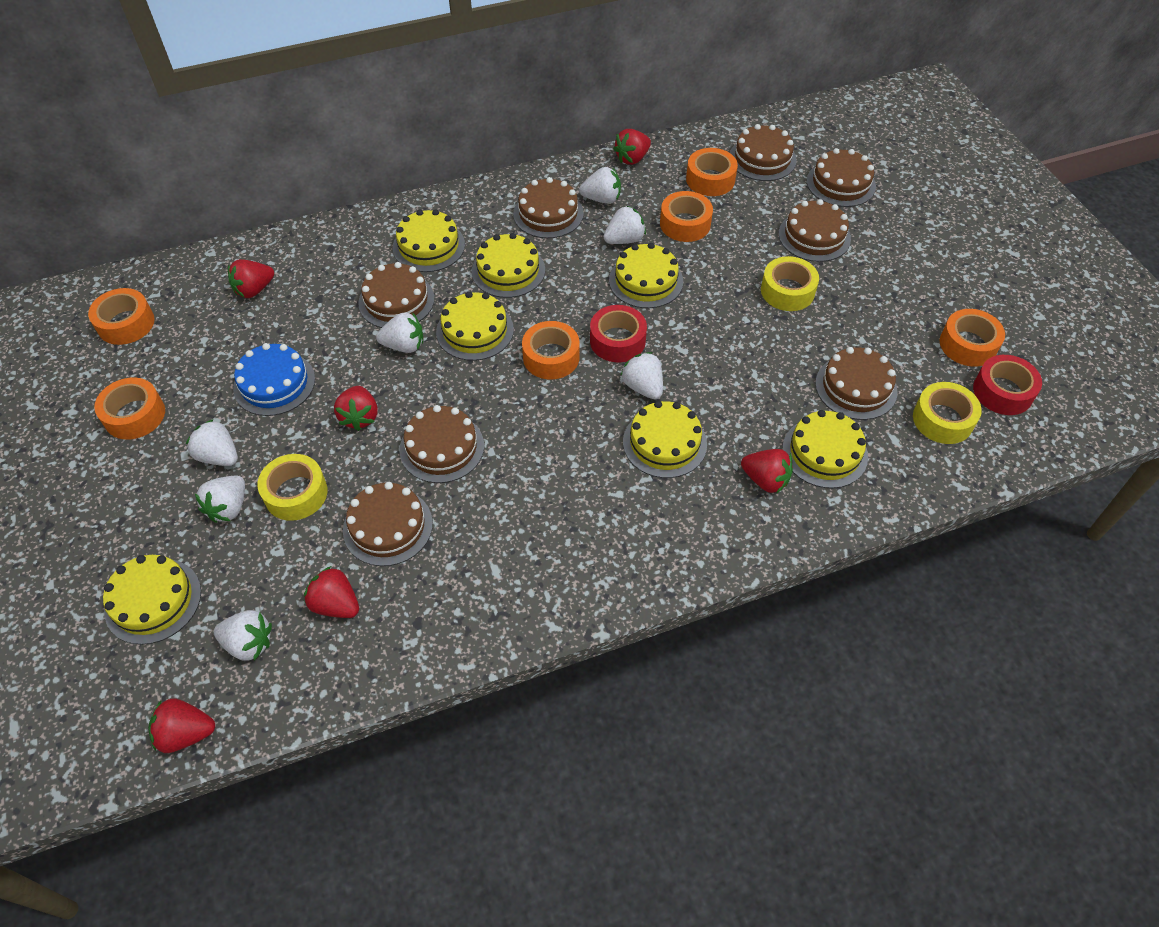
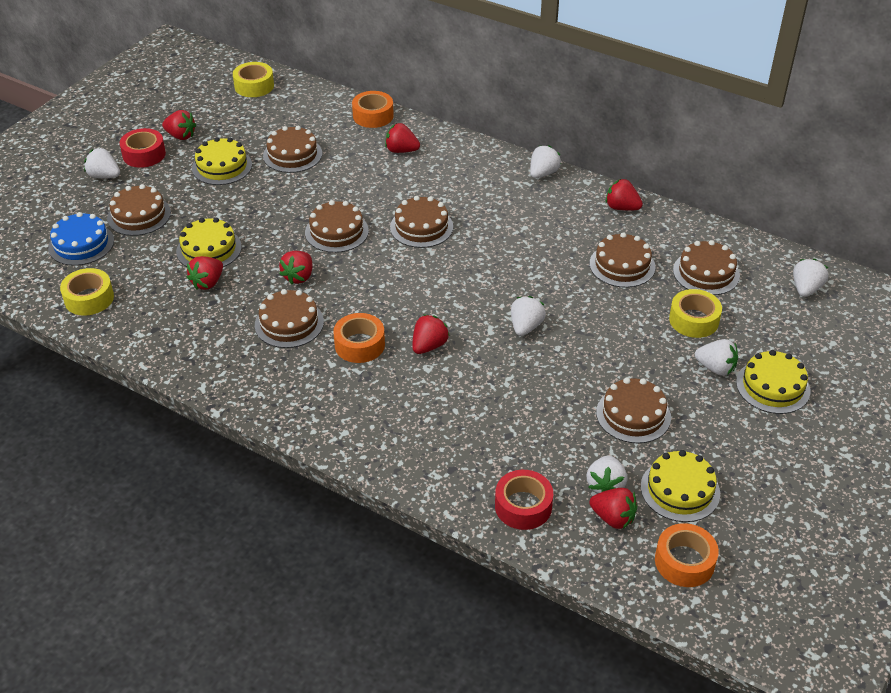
orange tape: [88,288,155,345] [94,377,165,440] [522,321,579,379] [660,191,713,242] [686,148,738,196] [940,309,1005,367] = 6 -> [333,313,385,363] [352,91,394,128] [655,523,719,587] = 3
red strawberry: [148,698,215,753] [228,259,274,298] [304,566,359,618] [334,386,378,431] [613,129,651,165] [741,449,793,494] = 6 -> [162,110,196,140] [187,256,223,290] [279,251,313,284] [385,123,420,153] [412,315,450,354] [589,488,637,529] [606,179,643,211] = 7
white strawberry: [186,419,238,466] [195,475,245,523] [214,610,272,661] [376,312,423,353] [579,167,621,204] [604,205,646,244] [621,352,663,399] = 7 -> [84,148,120,178] [511,296,546,336] [530,145,561,178] [586,456,627,493] [695,339,738,376] [793,259,828,297] = 6
yellow cake: [103,555,201,645] [393,209,465,272] [436,291,514,361] [471,233,545,298] [609,243,683,308] [623,401,707,478] [782,410,868,488] = 7 -> [176,218,242,267] [192,137,252,185] [641,450,720,522] [736,350,810,414] = 4

